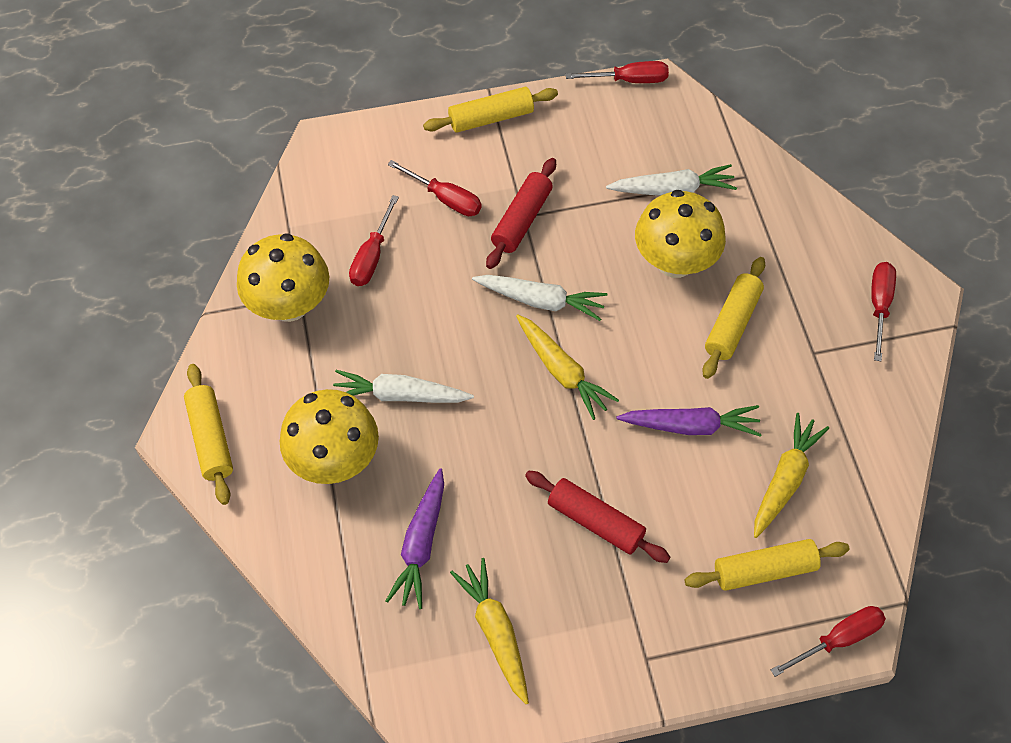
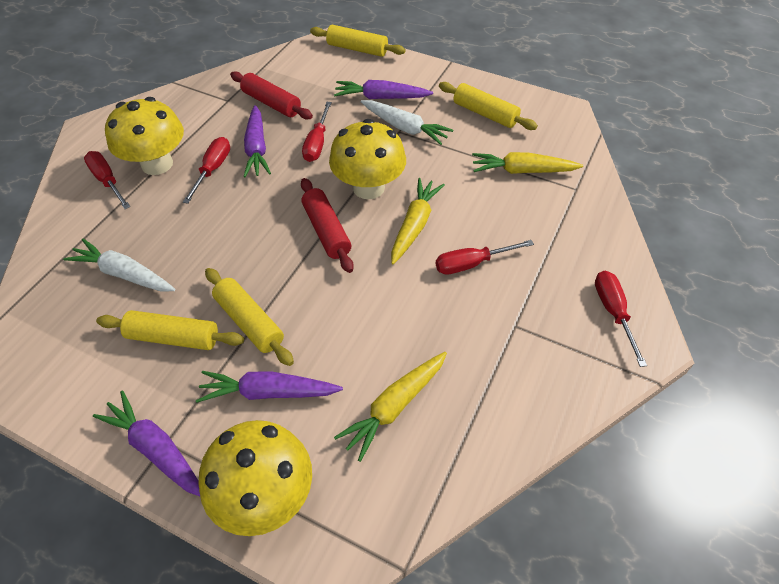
purple carrot: [386,468,444,609] [616,405,762,437] = 2 -> [93,391,200,496] [196,371,343,403] [243,105,271,177] [334,80,433,99] = 4
white carrot: [333,370,474,403] [472,275,607,321] [606,164,737,196] = 3 -> [63,239,175,292] [361,100,453,145] = 2

